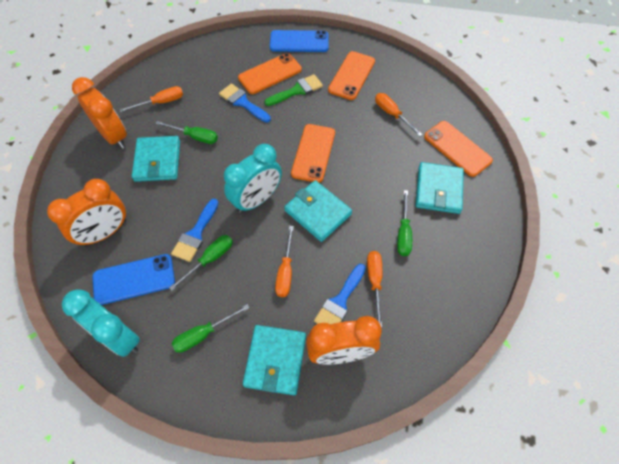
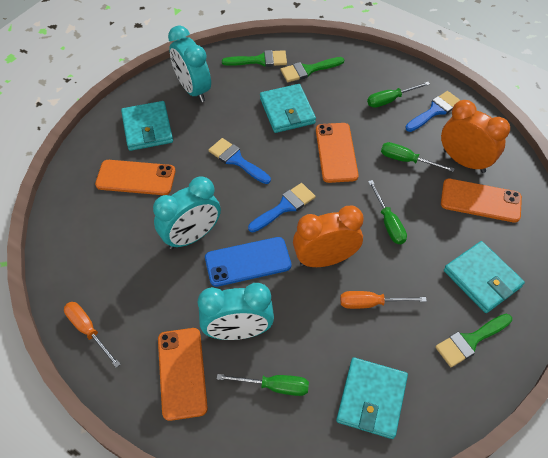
blue phone: [93,254,175,305] [270,30,329,52] = 2 -> [205,237,291,287] = 1
green brush: [264,74,323,106] = 1 -> [222,50,287,67] [281,57,344,82] [435,314,512,367] = 3
orange clock: [47,179,126,246] [72,77,127,149] [306,316,382,365] = 3 -> [293,205,364,267] [441,100,510,173] = 2
orange screwdriver: [120,86,183,112] [275,226,294,297] [367,251,383,327] [375,93,423,136] = 4 -> [64,302,121,368] [340,291,427,309] = 2
turquoise clock: [62,289,140,357] [224,144,282,213] = 2 -> [153,176,221,249] [168,25,211,102] [198,283,274,340] = 3

